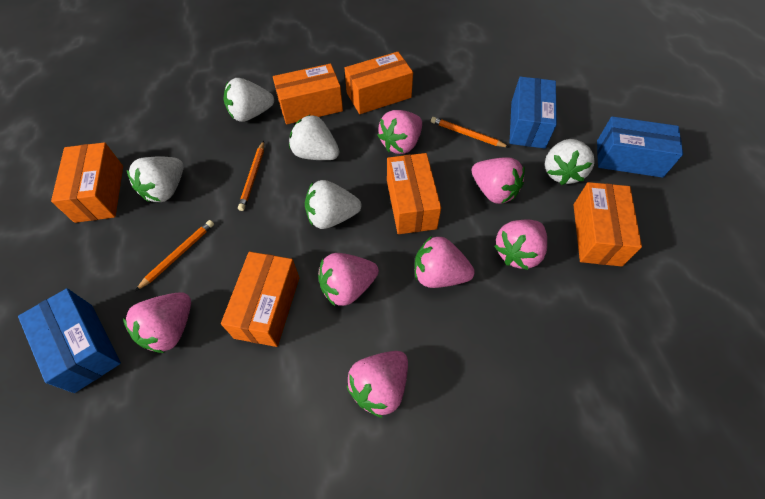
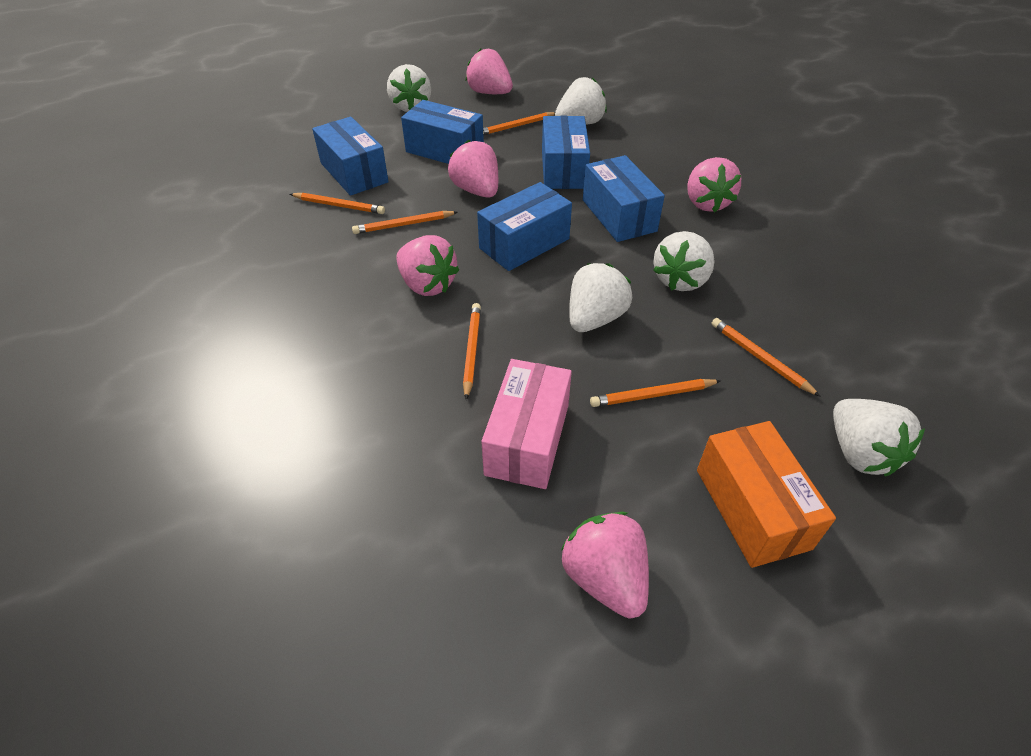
blue box: [18,288,121,393] [509,77,557,148] [597,116,683,178] = 3 -> [312,117,389,196] [401,100,484,164] [477,182,572,271] [542,116,590,189] [583,155,665,242] = 5
orange box: [51,142,123,223] [221,252,299,347] [273,64,343,124] [345,52,413,114] [387,153,441,234] [574,182,642,266] = 6 -> [697,421,836,568] = 1
orange pencil: [135,220,214,291] [238,141,264,211] [431,117,509,147] = 3 -> [290,193,385,214] [352,211,458,234] [463,303,481,400] [483,112,555,135] [590,379,721,407] [711,318,821,397] = 6
pink box: none = 0 -> [481,359,572,489] = 1
pink strawberry: [123,292,191,353] [318,253,379,306] [347,351,408,418] [377,110,422,154] [415,236,475,288] [471,157,525,204] [494,219,547,270] = 7 -> [396,235,459,296] [448,140,498,198] [466,49,513,94] [561,512,649,618] [687,157,741,212] = 5

